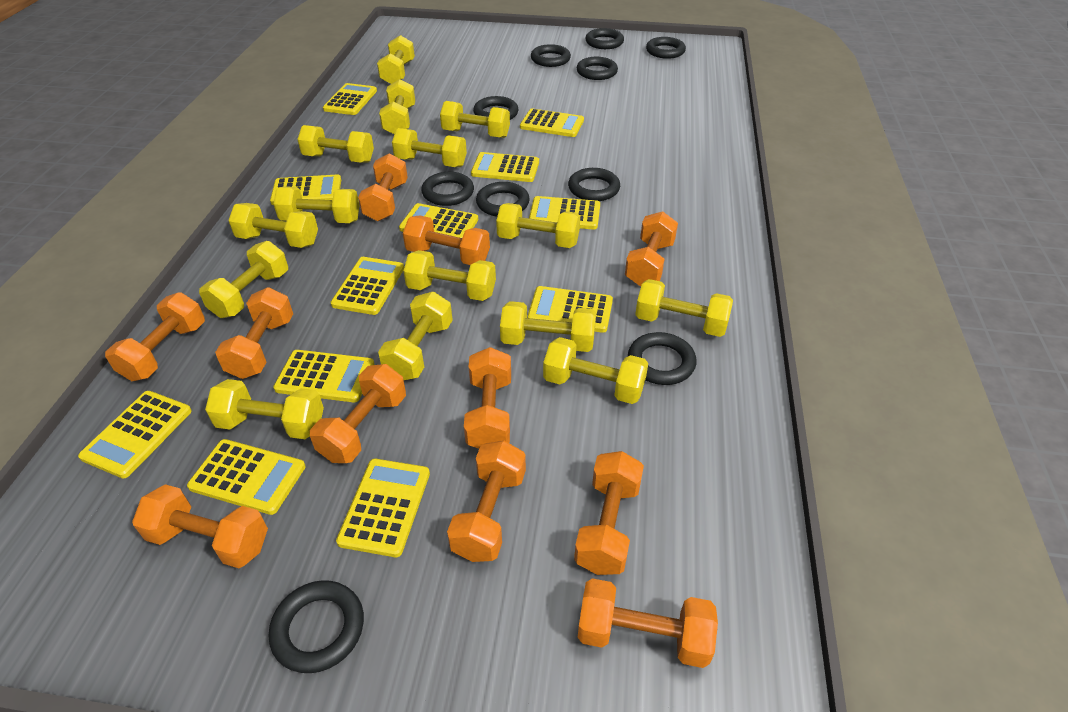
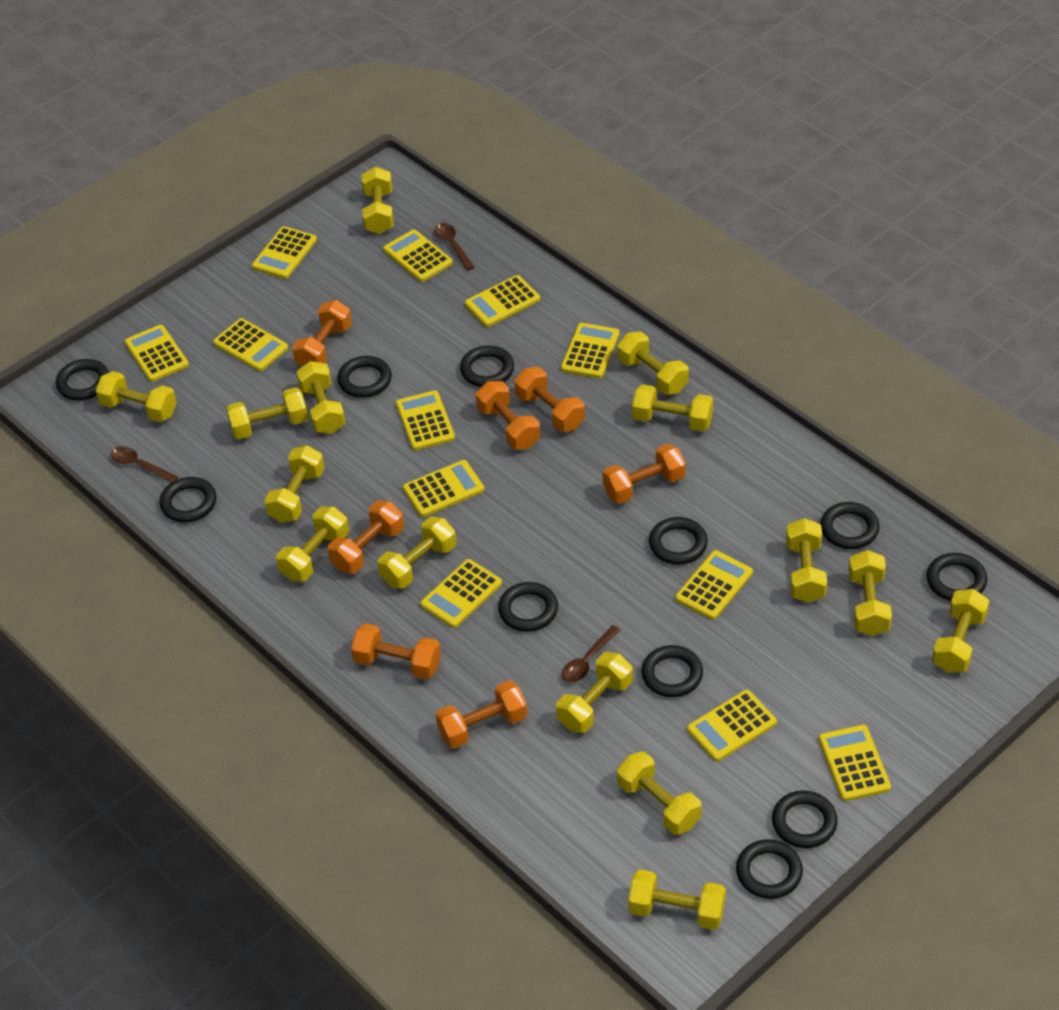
black ring: [269,580,364,673] [421,172,474,206] [473,96,518,120] [476,182,530,217] [531,44,571,67] [568,168,620,201] [576,57,618,80] [585,28,624,49] [628,332,696,385] [646,37,686,59] = 10 -> [56,359,109,400] [160,477,216,522] [337,356,392,398] [460,345,514,387] [498,582,558,632] [641,645,703,697] [649,517,708,565] [736,839,803,899] [772,790,838,848] [821,502,880,549] [926,553,987,601] = 11
brown spoon: none = 0 -> [111,446,178,483] [434,223,474,270] [562,625,620,683] = 3
orange dumbbell: [105,293,205,381] [132,484,268,568] [215,288,293,379] [310,364,406,463] [358,153,408,221] [403,216,490,265] [447,441,526,562] [464,347,511,449] [574,451,644,575] [578,578,718,668] [625,211,678,286] = 11 -> [292,300,352,366] [328,501,404,573] [351,623,441,680] [436,680,527,749] [476,381,540,449] [514,367,585,432] [603,444,686,504] = 7

